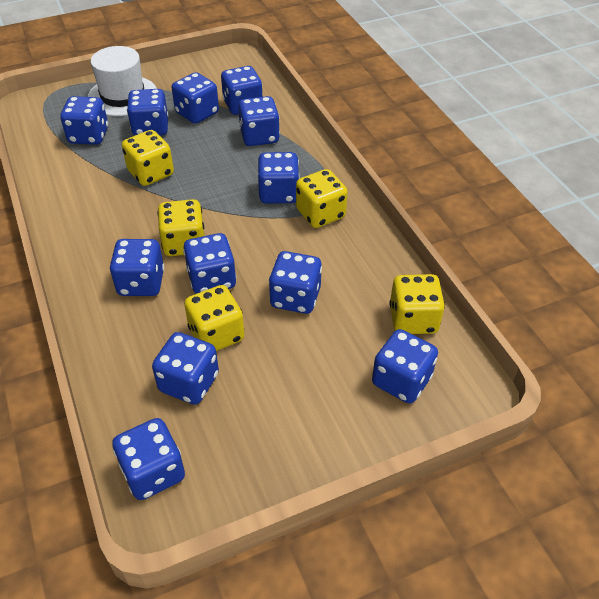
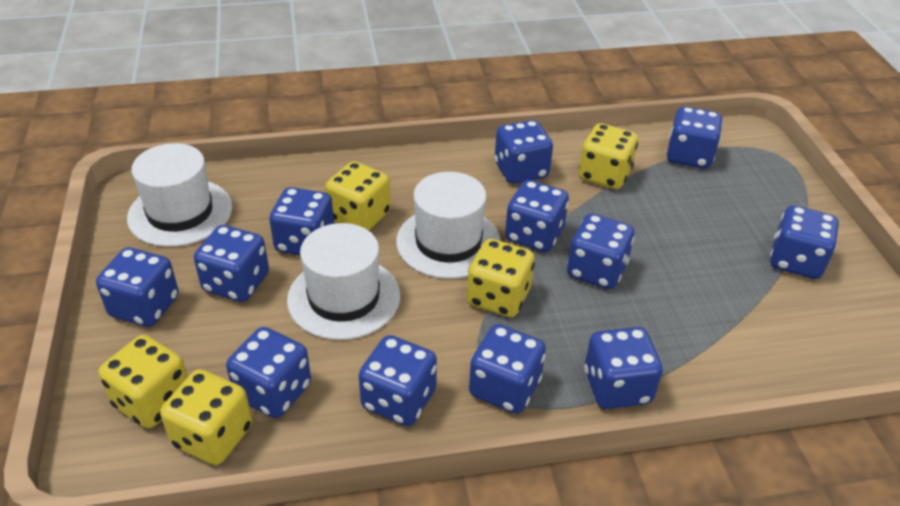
white hat: [88,46,157,116] = 1 -> [127,143,232,247] [287,223,400,340] [396,172,501,279] = 3

